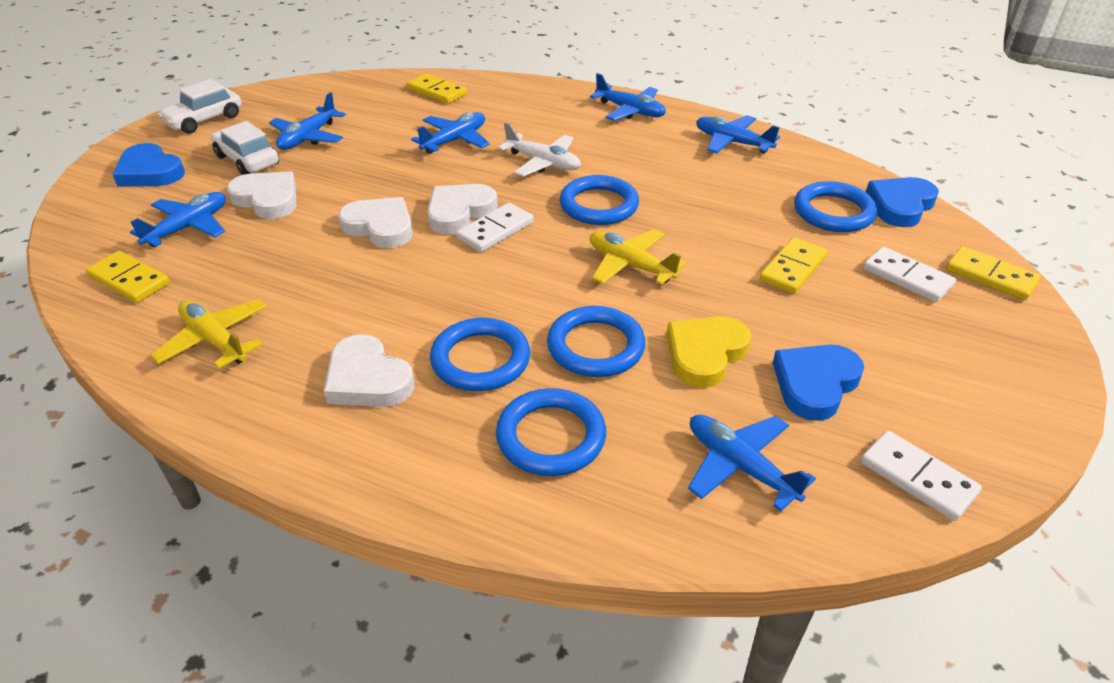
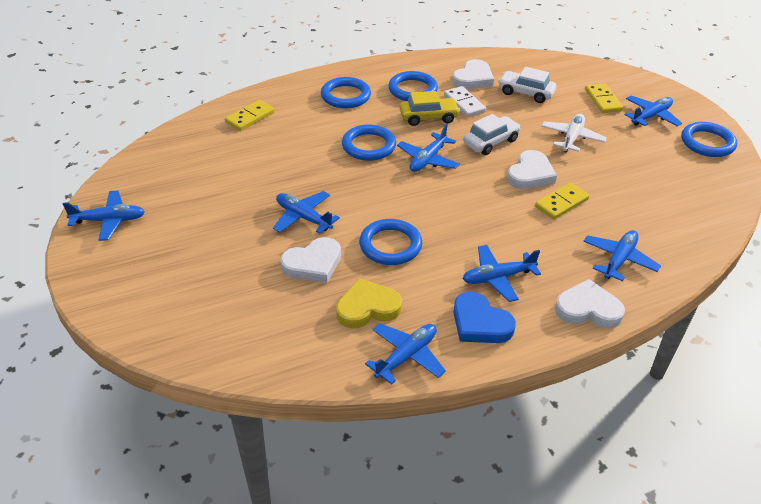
blue heart: [113,143,185,186] [773,344,864,421] [866,177,939,227] = 3 -> [453,292,516,343] = 1
blue plane: [130,192,226,247] [269,92,346,150] [411,112,490,154] [590,73,666,121] [688,415,816,511] [696,115,780,153] = 6 -> [63,191,145,241] [273,191,340,234] [365,323,446,384] [397,124,460,172] [463,245,541,302] [583,230,661,281] [624,96,682,126] = 7
white domino: [456,203,534,252] [861,431,982,521] [863,247,956,302] = 3 -> [444,86,486,117] = 1
yellow car: none = 0 -> [400,91,460,126] = 1
yellow domino: [86,251,170,303] [407,73,467,104] [759,237,828,294] [946,246,1041,300] = 4 -> [225,100,275,131] [535,183,590,219] [585,84,623,113] = 3
yellow plane: [150,299,267,369] [590,229,686,285] = 2 -> none = 0

